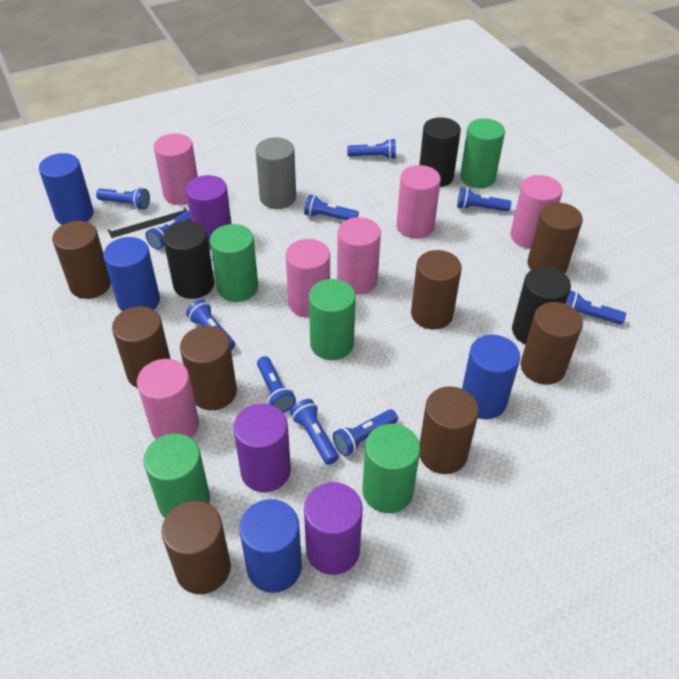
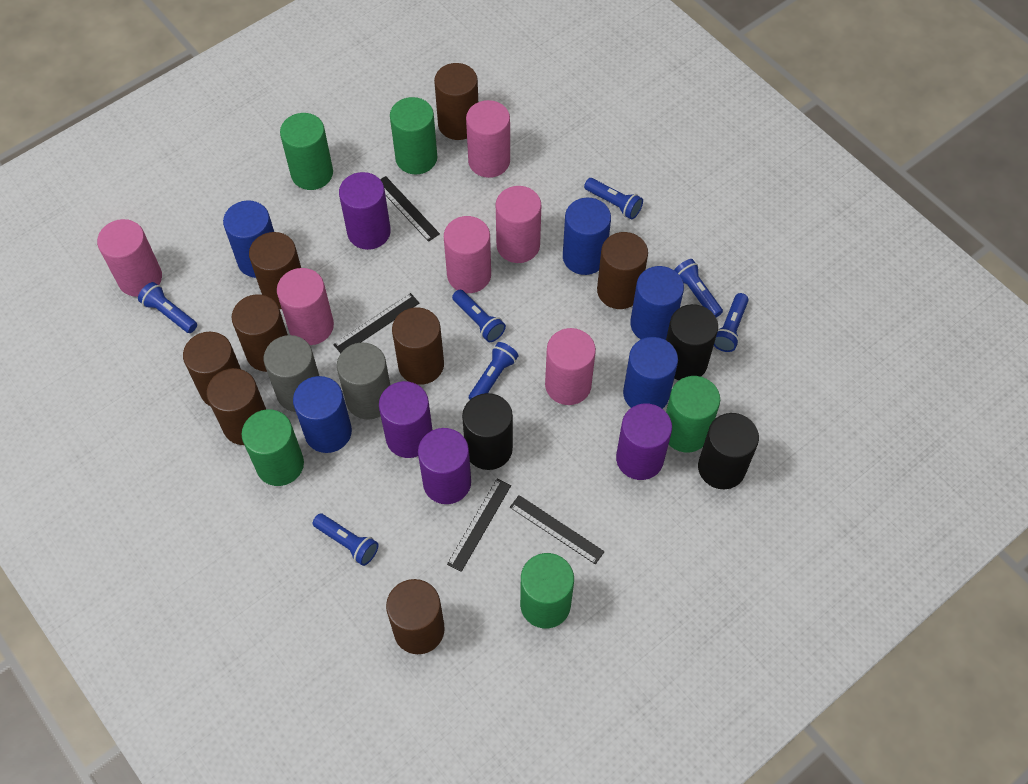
black ruler: [108,208,187,238] = 1 -> [333,293,419,353] [380,176,440,242] [447,479,511,572] [510,495,605,564] = 4
blue cylinder: [39,153,94,225] [103,237,160,311] [239,499,302,593] [462,335,520,419] = 4 -> [223,200,274,278] [293,376,352,453] [563,198,611,275] [623,337,678,409] [630,266,684,340] = 5
blue flashlight: [96,187,150,210] [146,210,191,250] [186,299,235,350] [257,356,296,413] [290,399,339,465] [304,194,359,220] [333,409,398,456] [347,138,396,159] [457,187,511,212] [566,291,626,325] = 10 -> [138,282,197,333] [313,514,379,566] [452,290,506,342] [469,342,519,400] [584,178,643,219] [674,259,723,318] [714,293,749,352] = 7
grey cylinder: [256,137,296,209] = 1 -> [264,335,319,412] [337,343,390,420] = 2
purple cylinder: [186,175,232,250] [233,404,291,492] [304,482,363,575] = 3 -> [339,172,391,250] [379,381,432,458] [418,428,471,504] [616,403,672,480] = 4

